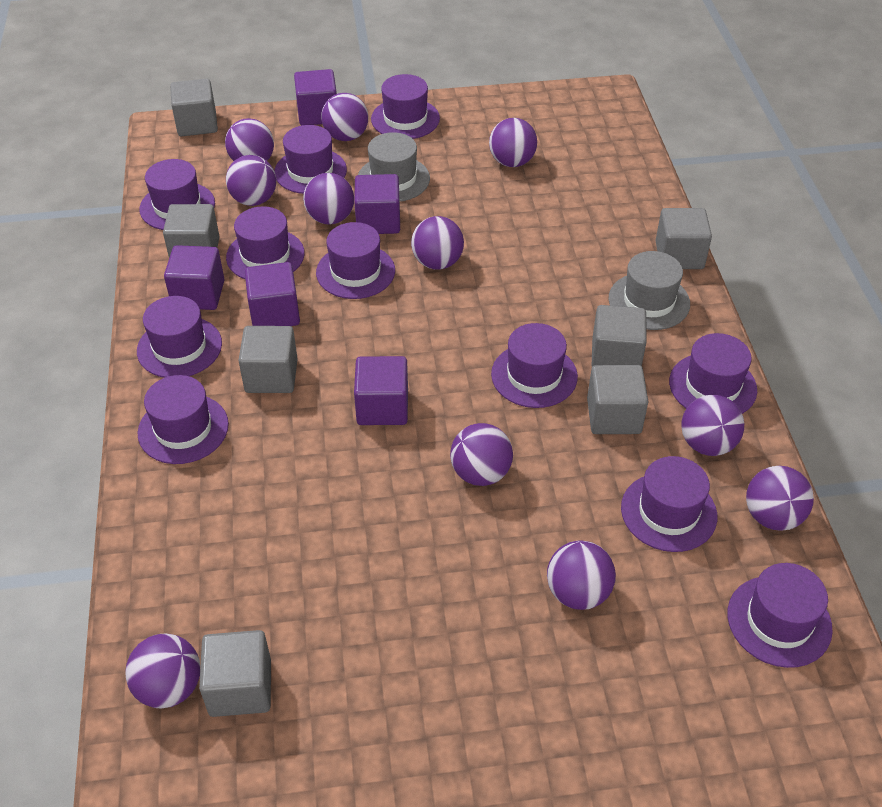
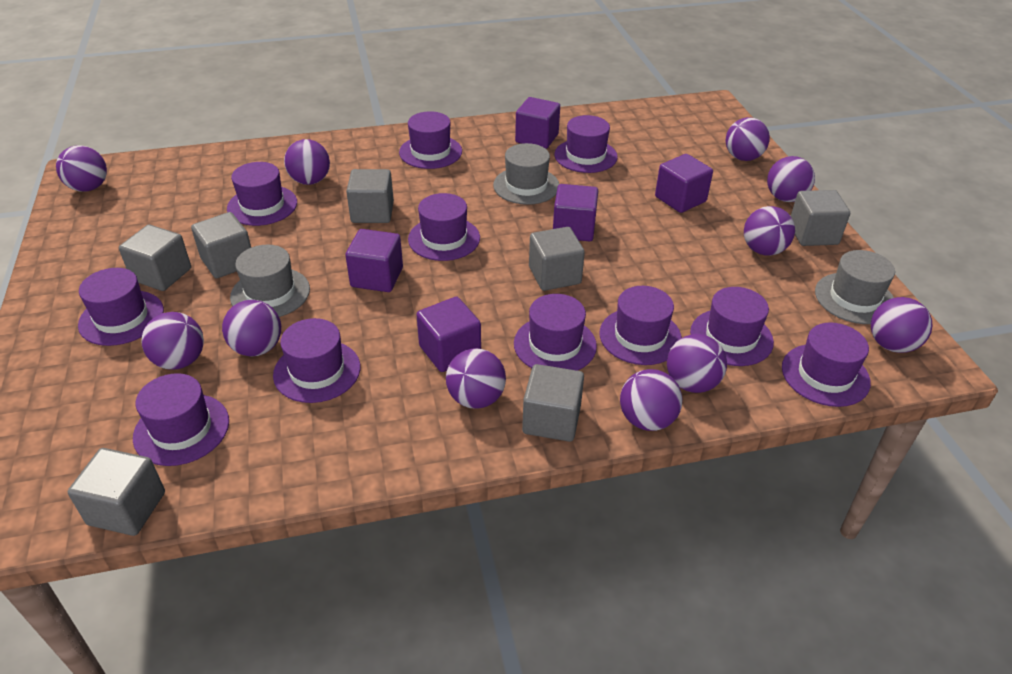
grey hat: [358,132,430,202] [609,251,690,330] = 2 -> [230,244,310,317] [493,143,559,205] [815,250,895,324] = 3

